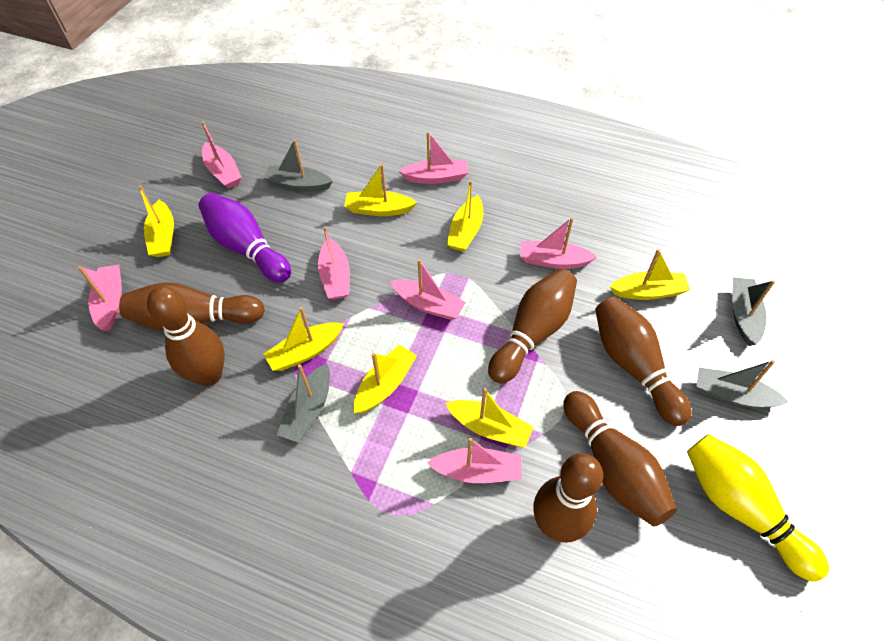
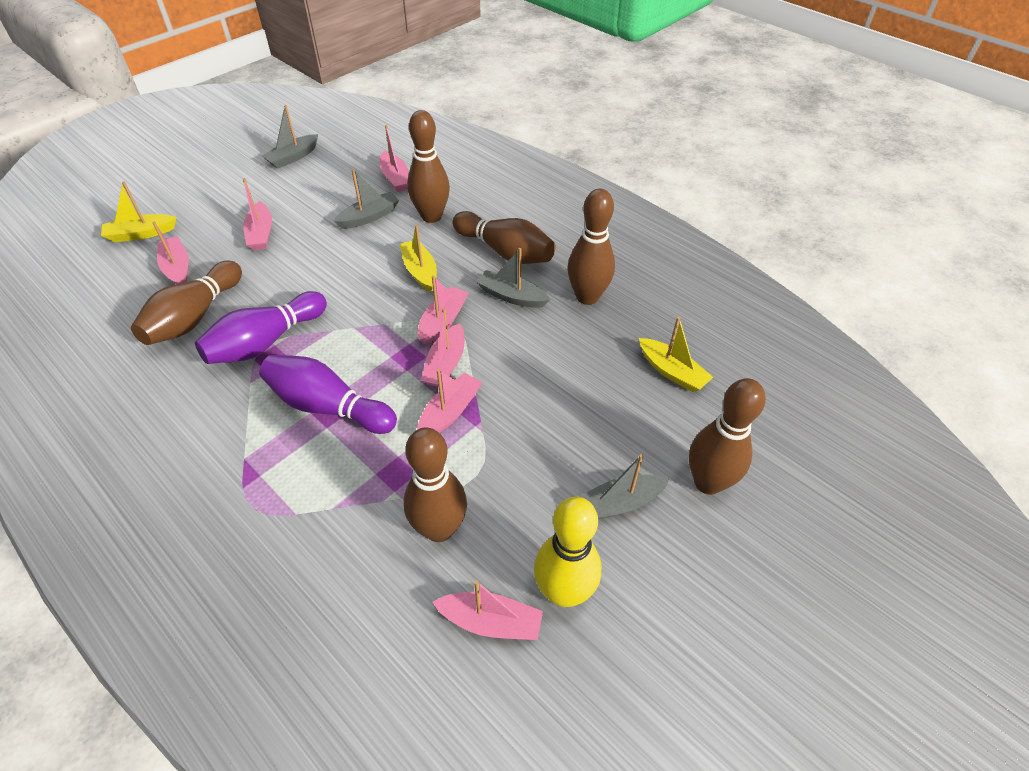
purple bowling pin: [199,193,291,283] = 1 -> [195,291,327,364] [259,355,397,434] = 2
yellow boat: [138,185,174,257] [263,307,344,371] [344,164,417,216] [354,345,417,413] [445,388,533,448] [447,180,483,252] [609,249,690,300] = 7 -> [101,181,177,242] [399,225,437,292] [639,317,713,392] = 3

